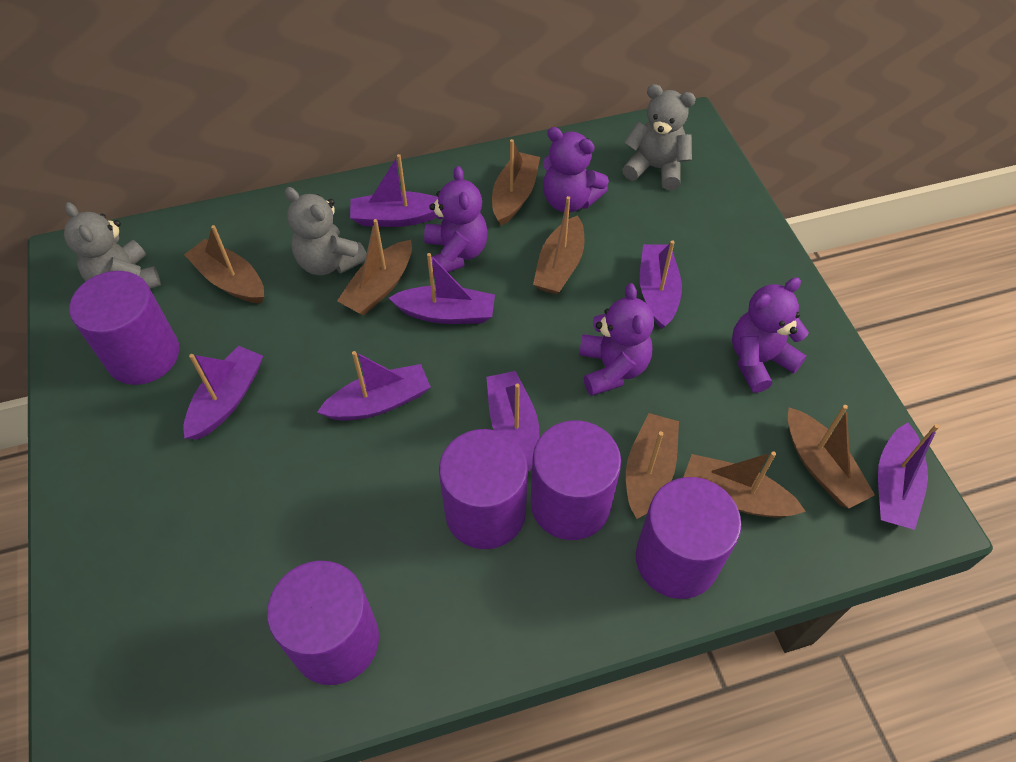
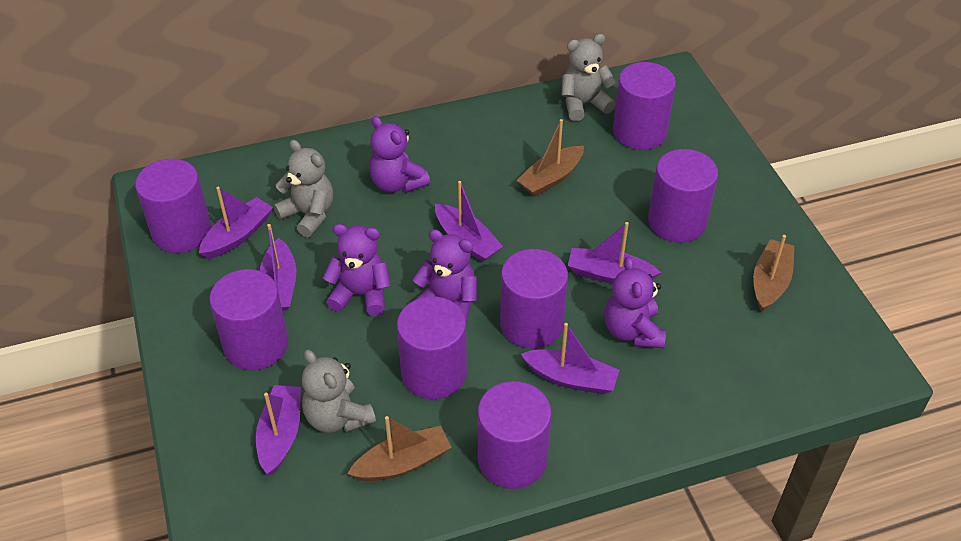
brown boat: [184,225,264,304] [337,219,412,315] [492,139,540,226] [533,196,585,295] [626,413,679,519] [683,451,806,518] [788,405,875,508] = 7 -> [347,416,452,481] [516,119,584,197] [753,235,795,312] = 3
purple boat: [183,346,263,439] [317,351,431,421] [350,154,438,227] [389,253,495,324] [486,371,539,472] [640,240,682,329] [878,423,939,530] = 7 -> [199,187,273,259] [256,385,301,475] [260,224,297,311] [435,181,503,262] [521,323,620,394] [568,222,661,284] = 6
purple cylinder: [69,271,179,385] [267,561,379,685] [439,429,528,549] [531,420,621,540] [636,477,741,599] = 5 -> [135,159,211,253] [209,269,288,370] [397,296,467,399] [478,381,552,489] [500,249,568,349] [613,62,676,150] [648,149,718,243] = 7

